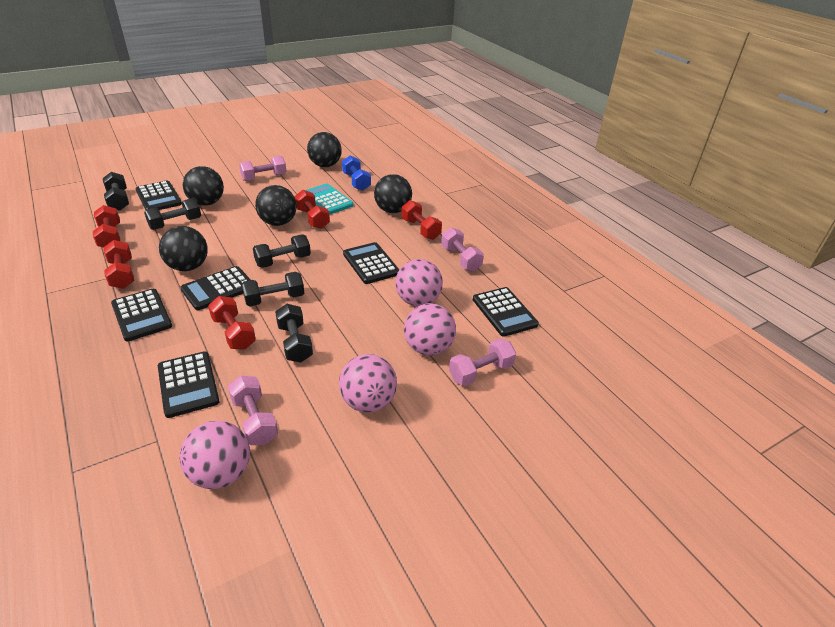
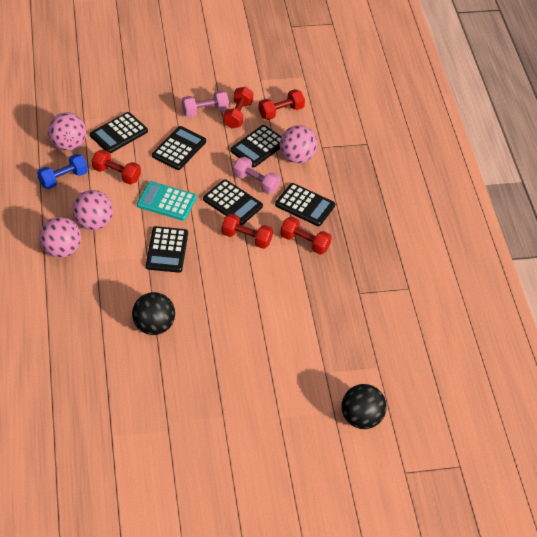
black ball: [159,226,208,271] [183,166,224,206] [255,185,297,226] [307,132,342,167] [374,174,412,213] = 5 -> [132,292,175,335] [341,384,387,429] = 2
black dumbbell: [103,172,129,211] [144,198,201,230] [242,272,304,306] [253,235,311,268] [275,304,313,363] = 5 -> none = 0
pink dumbbell: [228,376,278,445] [239,156,287,181] [441,227,484,272] [449,339,516,386] = 4 -> [182,90,229,117] [233,157,280,194] = 2

